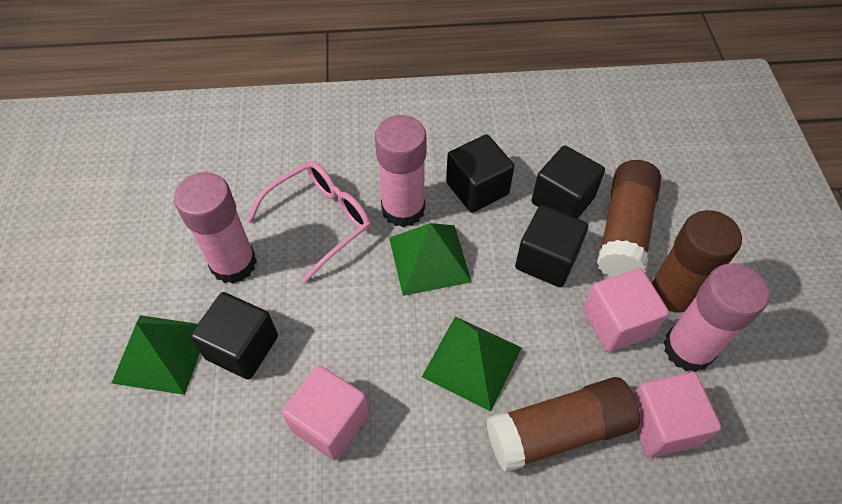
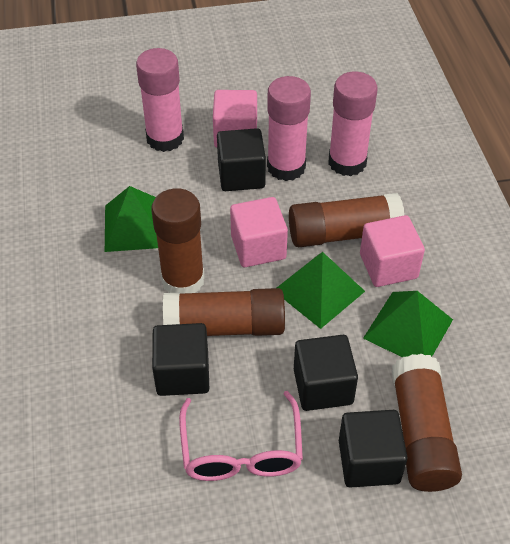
brown glue stick: [486,377,640,473] [597,160,661,277] [651,210,742,321] = 3 -> [151,188,205,294] [163,288,285,336] [289,193,404,247] [392,354,462,492] = 4

